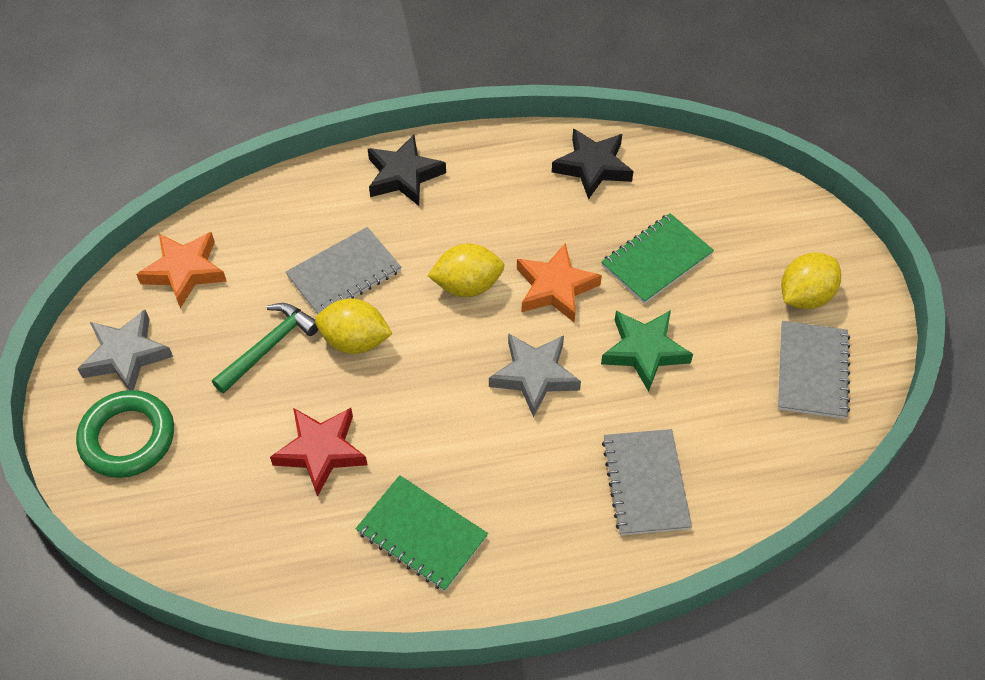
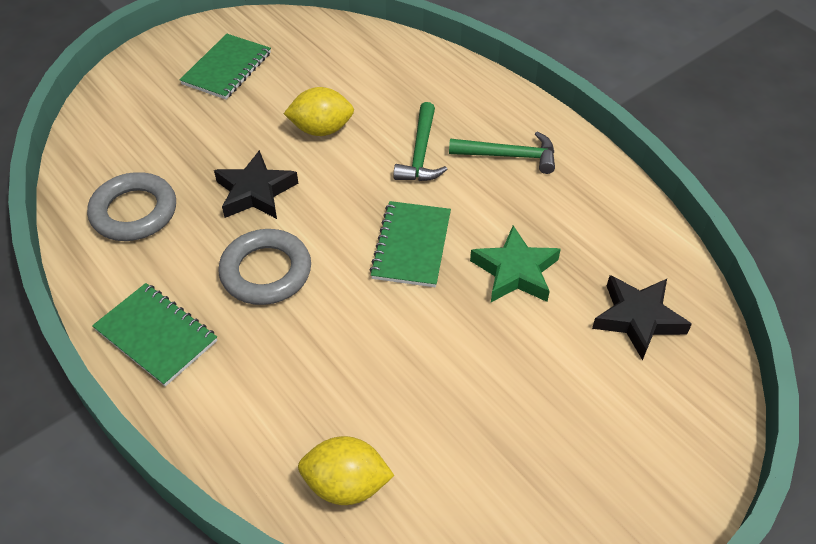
green hammer: [212,303,318,393] = 1 -> [393,102,448,181] [449,132,555,174] = 2
green notebook: [355,475,488,591] [601,213,714,304] = 2 -> [92,283,217,387] [180,34,271,99] [370,201,451,287] = 3
green ring: [76,390,174,478] = 1 -> none = 0
grey notebook: [286,227,401,315] [602,429,692,535] [778,321,850,419] = 3 -> none = 0
grey ring: none = 0 -> [87,172,176,241] [218,229,311,305] = 2
grey star: [78,310,173,390] [489,333,581,418] = 2 -> none = 0
orange star: [136,232,227,308] [517,243,602,322] = 2 -> none = 0
red star: [270,408,368,497] = 1 -> none = 0
yellow lemon: [315,298,393,354] [428,243,504,297] [781,252,841,309] = 3 -> [284,87,354,136] [298,436,395,505] = 2

